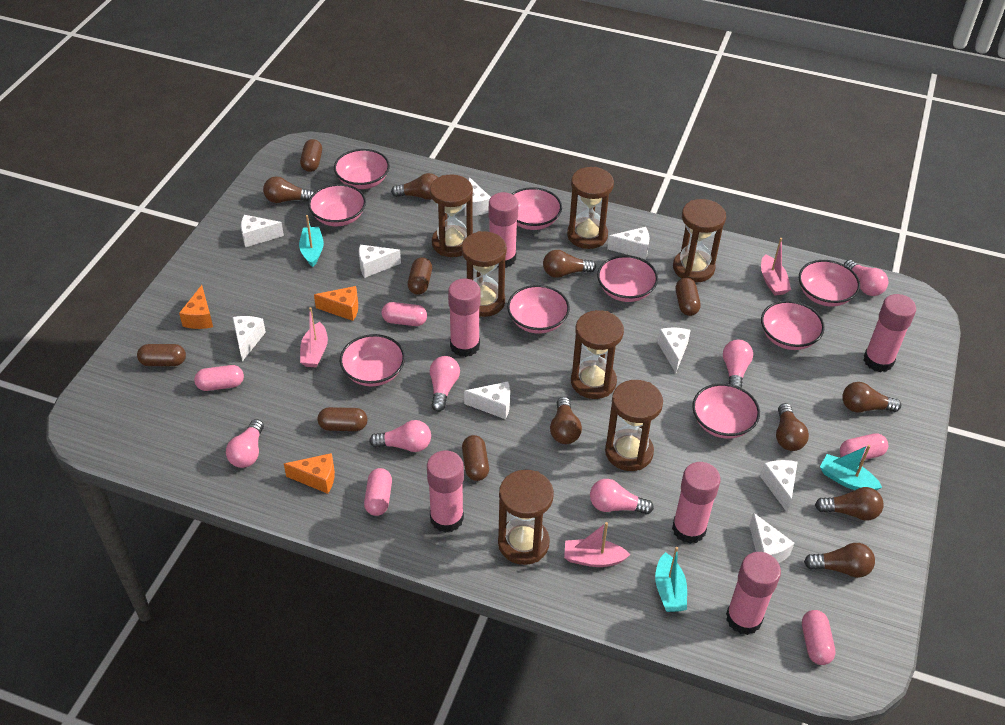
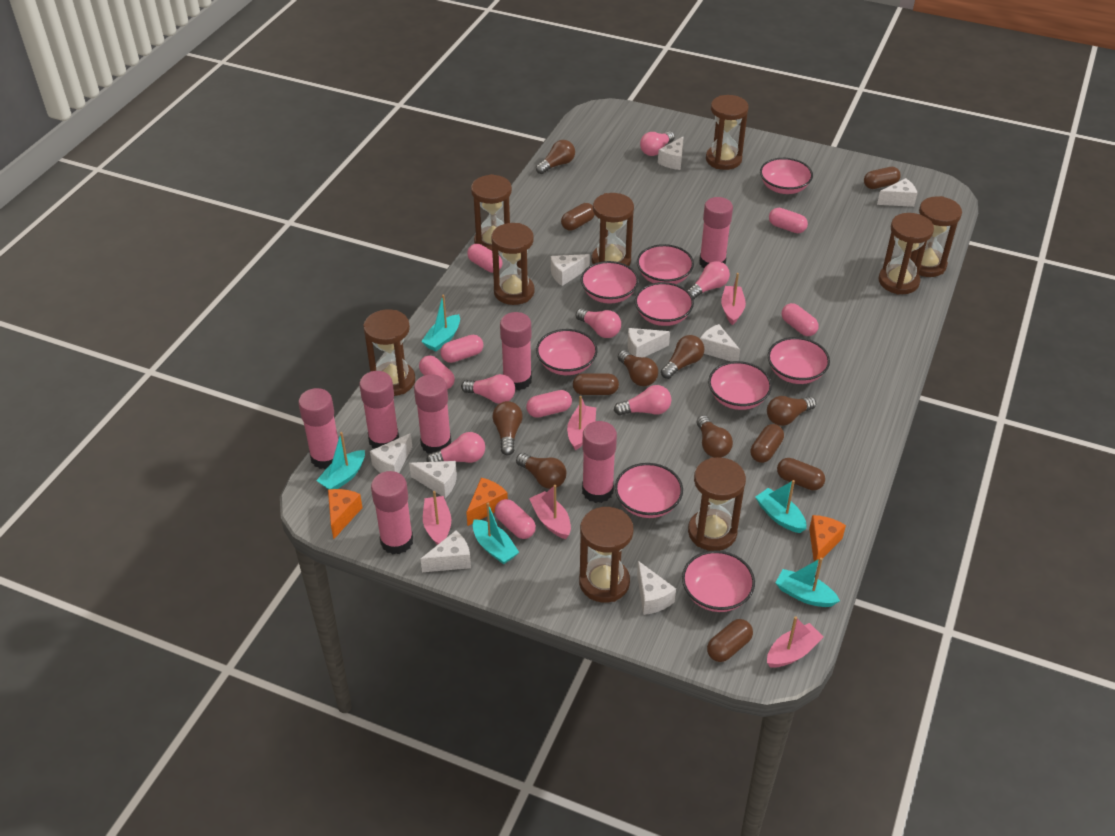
brown hourglass: [430,174,473,257] [461,231,507,317] [498,470,554,565] [567,167,614,249] [571,310,624,399] [605,380,663,471] [673,199,726,283] = 7 -> [363,309,415,396] [471,174,512,254] [491,223,534,305] [579,507,633,603] [592,193,634,266] [688,457,746,551] [706,95,749,170] [879,213,934,295] [910,196,962,277] = 9
brown light bulb: [263,176,314,203] [391,173,438,200] [543,250,596,278] [550,397,582,444] [776,403,809,451] [804,543,875,578] [815,487,884,521] [842,382,901,413] = 8 -> [492,401,523,455] [516,453,567,489] [536,140,575,174] [618,350,658,386] [661,335,704,379] [697,415,733,458] [767,396,816,426] = 7
pink boat: [300,307,328,368] [564,522,630,567] [761,238,791,296] = 3 -> [423,491,451,545] [529,485,571,539] [567,396,596,450] [721,273,746,325] [767,616,823,668] = 5
pink capsule: [194,365,244,391] [364,468,392,516] [382,302,427,326] [802,610,835,665] [840,433,888,461] = 5 -> [419,355,455,389] [440,335,483,363] [467,244,502,273] [495,499,536,539] [526,390,572,418] [769,208,808,233] [782,303,819,336] = 7
pink glue stick: [427,450,464,533] [448,278,481,357] [489,192,519,268] [672,462,721,544] [726,552,781,635] [863,294,916,372] = 6 -> [298,388,338,469] [359,371,399,448] [371,471,413,554] [414,374,451,453] [500,312,532,391] [582,421,617,503] [699,197,733,268] = 7
turquoise boat: [299,215,324,267] [655,547,687,612] [820,445,882,491] = 3 -> [316,432,365,490] [421,294,460,351] [473,503,519,564] [755,480,807,533] [776,558,840,607] = 5

